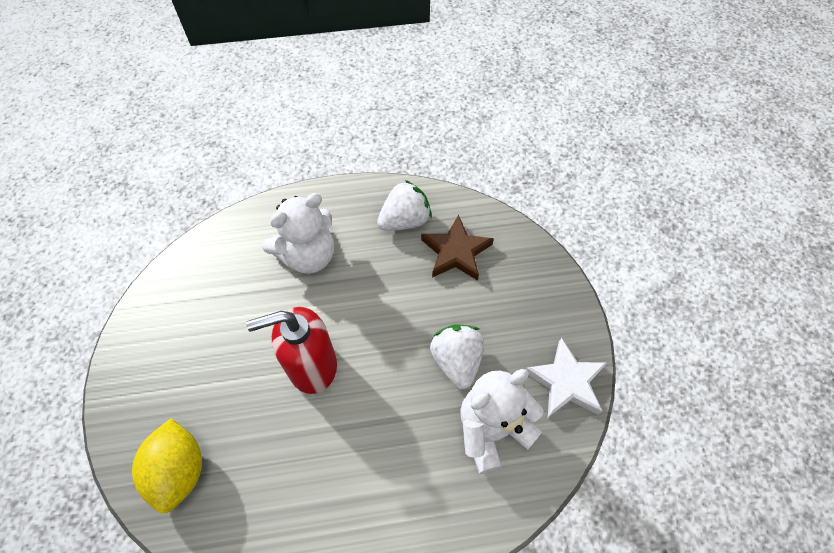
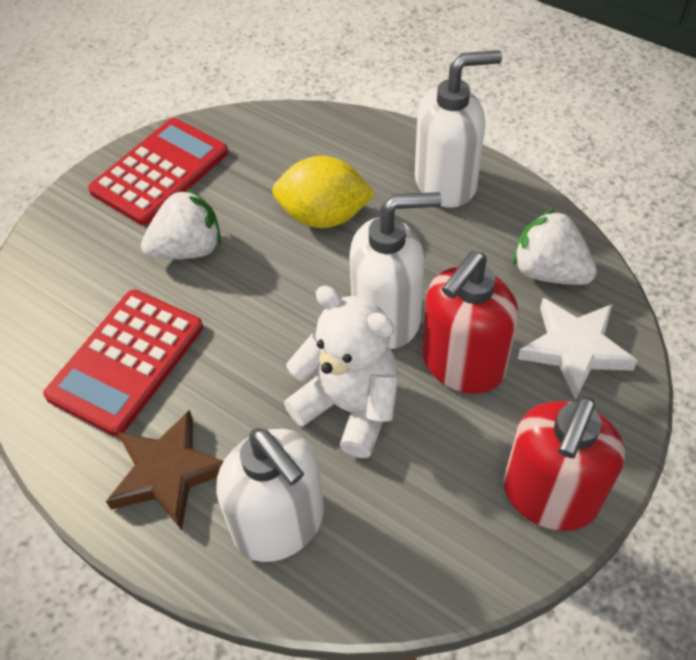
red calculator: none = 0 -> [43,290,203,436] [88,118,228,225] = 2
red soap dispenser: [246,307,337,394] = 1 -> [422,251,518,394] [504,396,625,531] = 2
white soap dispenser: none = 0 -> [216,428,324,562] [350,192,441,349] [415,50,502,208] = 3
white teddy bear: [262,193,334,274] [460,369,543,474] = 2 -> [284,286,398,458] = 1

